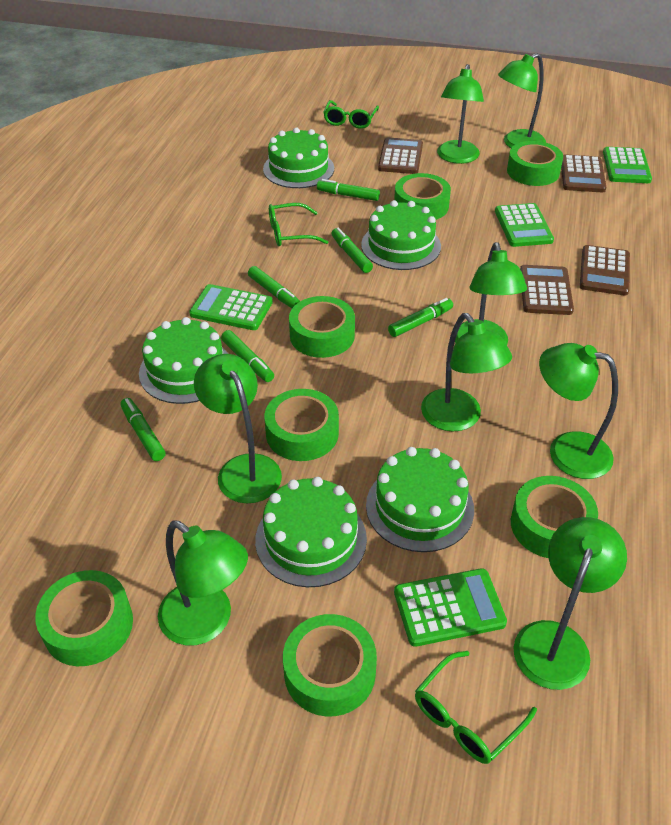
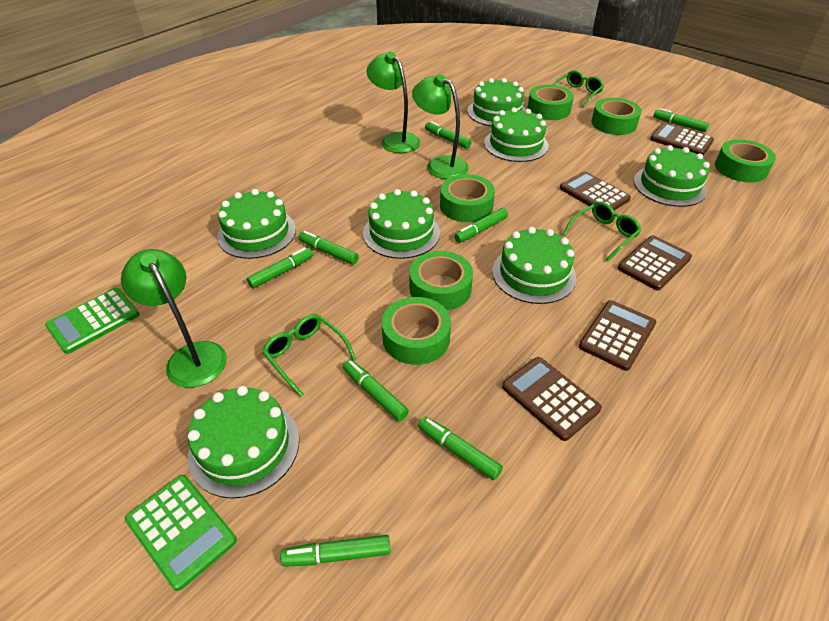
brown calculator: [378,137,423,174] [520,265,574,315] [561,154,606,192] [580,245,630,296] = 4 -> [502,357,602,441] [560,171,631,210] [579,300,656,371] [618,235,692,290] [650,123,714,155] = 5
green cake: [139,317,228,404] [255,477,367,587] [263,127,334,188] [361,200,441,270] [366,447,474,552] = 5 -> [188,386,299,498] [217,189,296,259] [363,189,440,259] [467,78,526,126] [484,107,549,162] [492,227,576,304] [634,145,710,207] = 7
green calculator: [189,284,273,330] [394,568,507,647] [495,203,554,247] [603,147,652,183] = 4 -> [45,288,140,354] [125,475,237,591] = 2
green lamp: [158,520,248,645] [194,354,282,503] [421,313,512,432] [437,64,484,164] [455,242,527,345] [498,53,546,148] [513,517,627,690] [539,343,618,479] = 8 -> [121,249,227,388] [367,52,420,153] [412,74,468,179] = 3
green marker: [120,398,166,461] [221,330,274,382] [248,266,300,308] [317,179,380,201] [331,228,373,273] [388,298,453,337] = 6 -> [247,247,313,289] [281,535,391,567] [299,231,359,265] [343,360,409,421] [418,417,503,480] [425,121,472,149] [454,208,508,243] [653,108,709,132] = 8
green tape: [35,570,133,666] [264,389,339,461] [283,614,377,716] [289,296,355,358] [394,173,451,220] [507,141,563,186] [511,476,598,558] = 7 -> [382,297,451,365] [409,251,473,311] [440,174,495,222] [527,85,574,120] [592,98,642,135] [715,139,776,183] = 6

